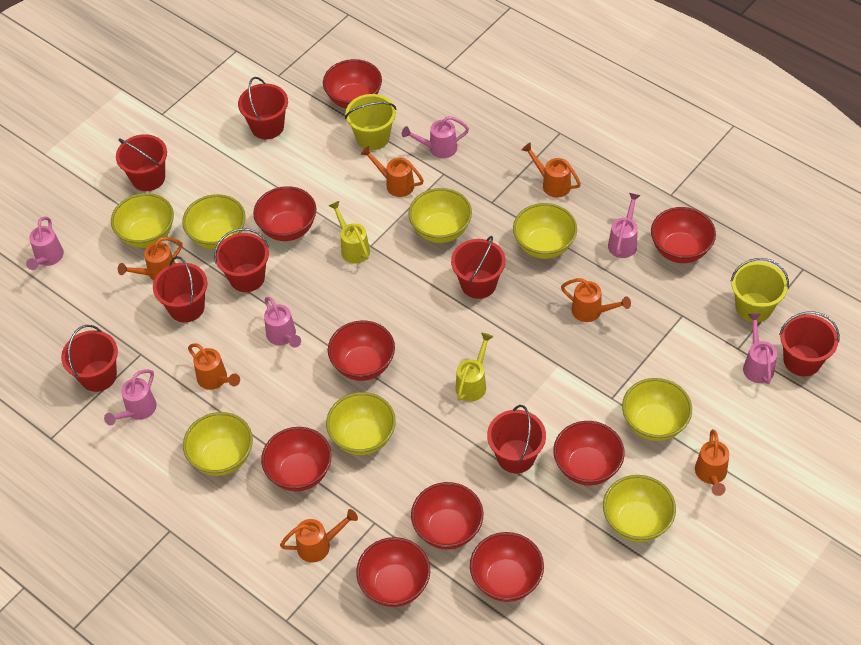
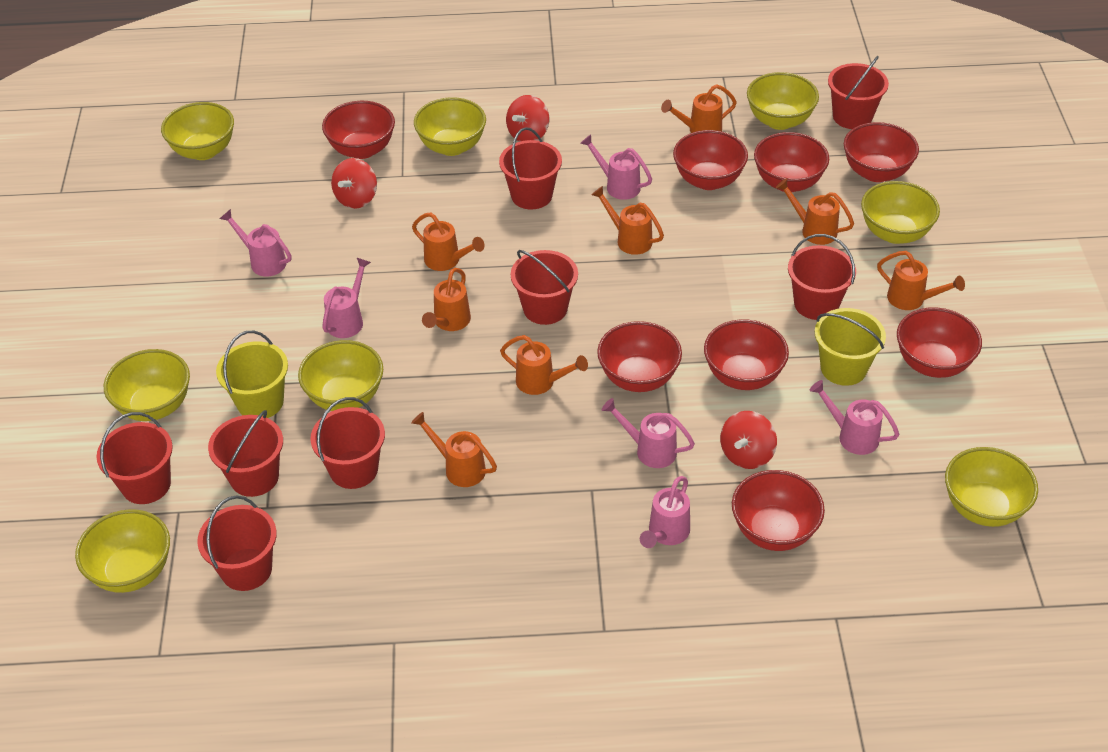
orange watering can: [118,237,182,280] [188,343,240,390] [280,509,358,562] [361,146,424,197] [522,143,581,198] [561,278,631,322] [695,429,729,496] = 7 -> [411,412,497,487] [412,212,485,271] [422,268,471,331] [500,335,588,395] [592,186,664,255] [661,84,737,133] [776,178,854,245] [877,251,965,310] = 8
red bowl: [253,186,316,241] [261,427,332,491] [323,59,382,109] [328,320,395,381] [356,537,430,607] [411,482,484,550] [470,532,544,602] [553,421,625,486] [651,207,716,263] = 9 -> [322,101,395,159] [597,321,682,392] [673,130,748,190] [704,319,789,390] [732,470,825,551] [754,132,829,192] [844,122,919,182] [897,307,982,378] = 8
red spinning top: none = 0 -> [331,158,377,209] [506,95,549,142] [720,411,777,469] = 3
yellow watering can: [329,201,370,263] [455,333,493,401] = 2 -> none = 0

